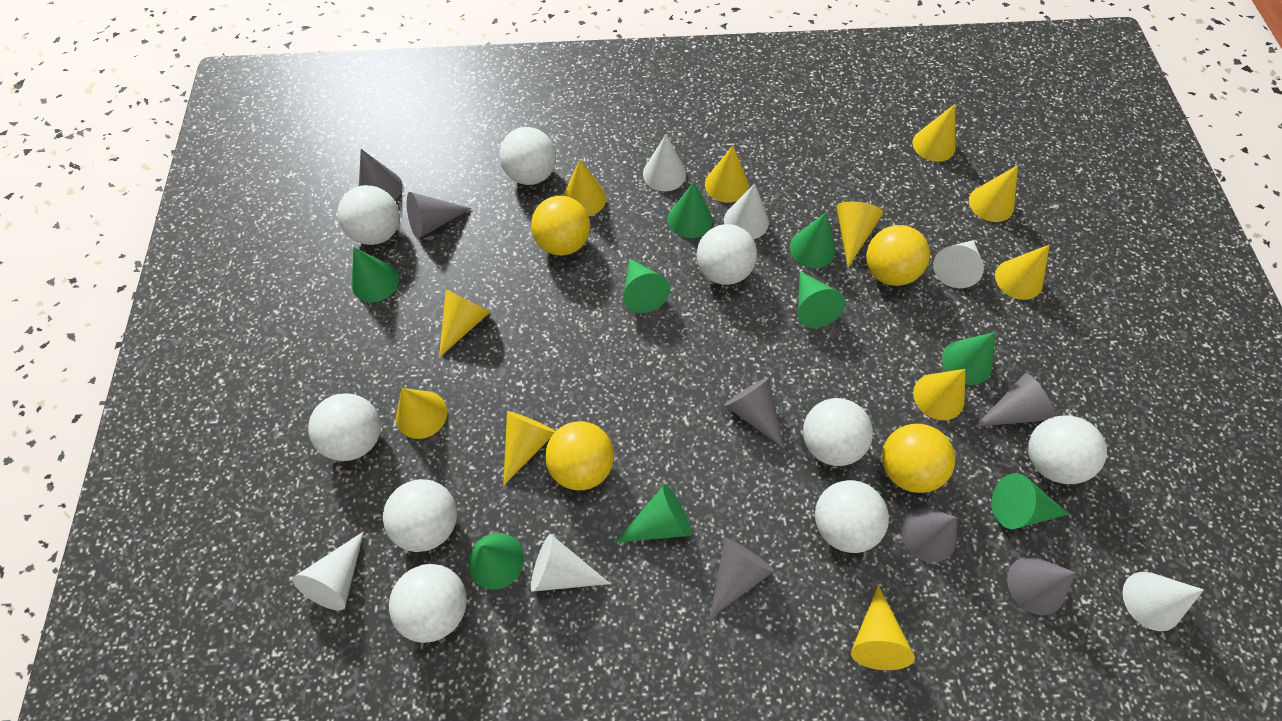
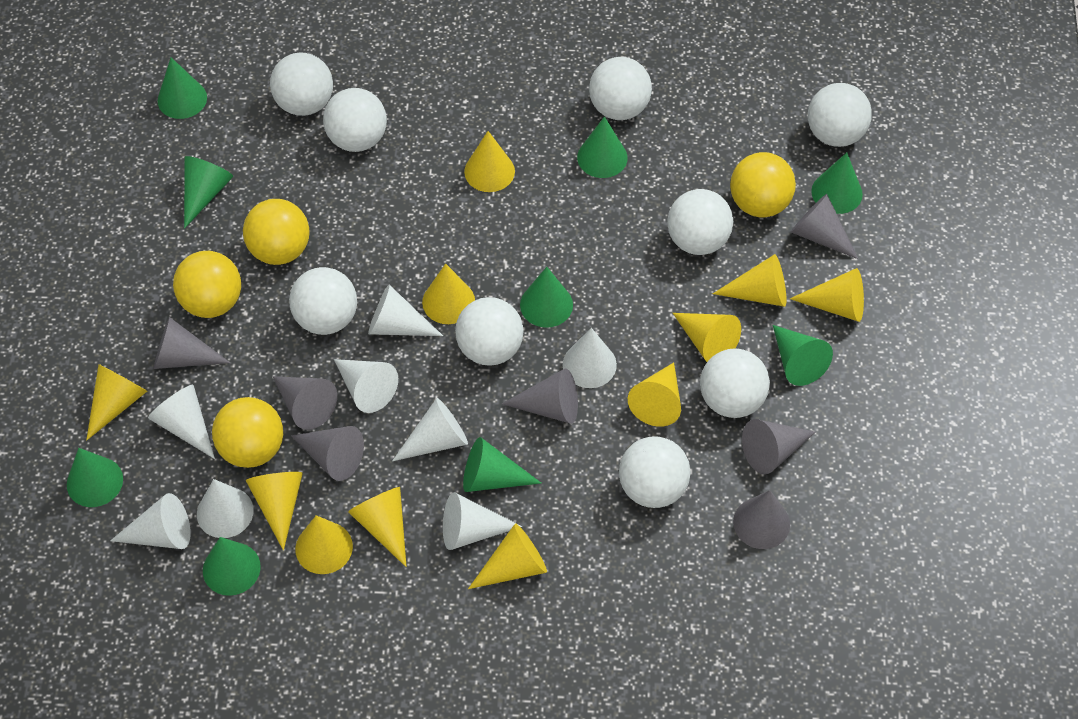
white cone: [293,531,364,610] [531,534,611,592] [643,134,686,191] [724,183,769,239] [933,240,984,288] [1122,572,1204,631] = 6 -> [110,493,191,549] [148,385,215,459] [197,479,254,538] [334,359,398,413] [368,285,443,336] [392,398,468,461] [443,492,522,550] [563,328,617,388] = 8

